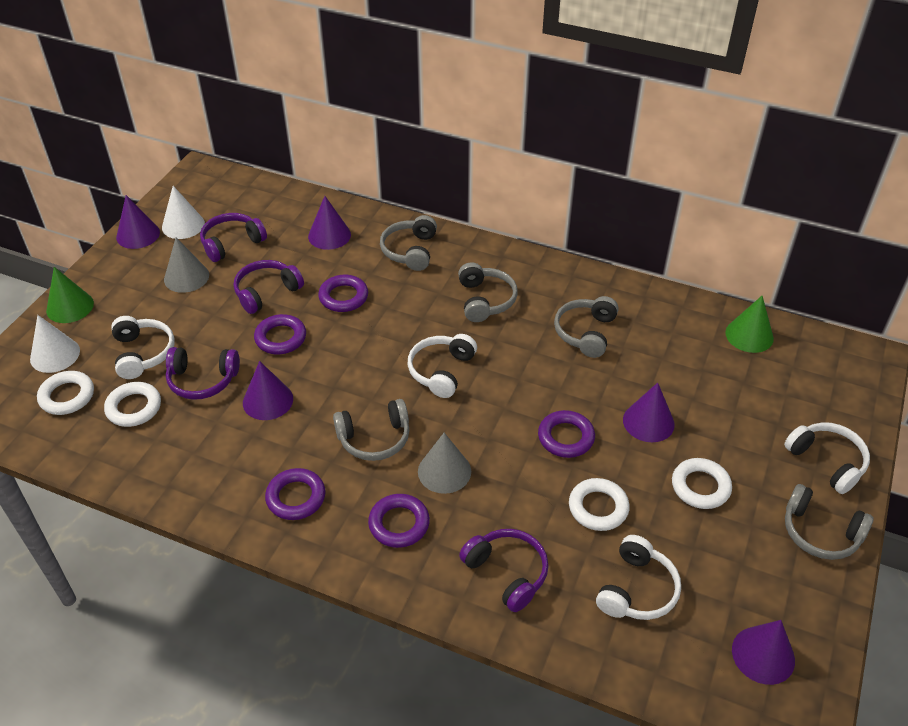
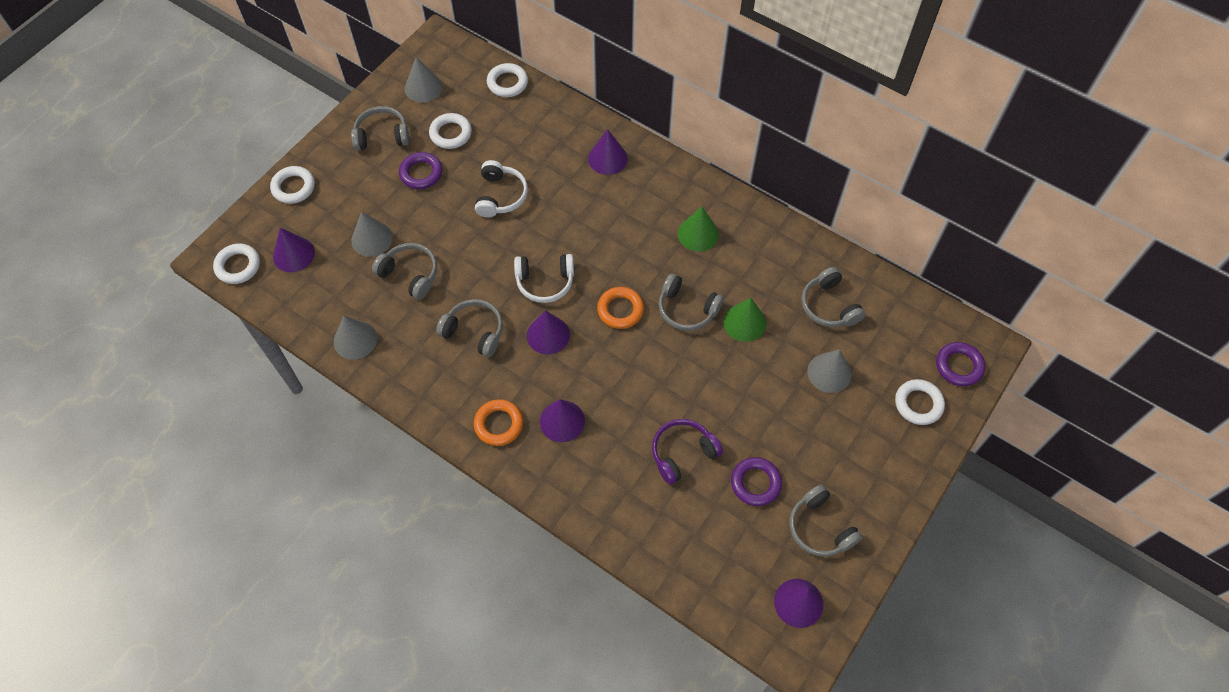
grey cone: [164,238,209,293] [418,433,471,494] = 2 -> [334,316,377,360] [351,212,393,257] [405,57,443,103] [807,349,852,393] = 4
grey headphones: [333,399,409,461] [380,215,437,271] [458,262,518,322] [554,296,619,358] [785,484,873,560] = 5 -> [351,106,410,151] [372,243,437,300] [436,299,503,357] [659,273,724,331] [790,484,863,557] [801,267,865,327] = 6
orange ring: none = 0 -> [474,399,523,446] [597,287,644,329] = 2
purple headphones: [166,347,240,400] [200,213,267,262] [234,260,304,314] [459,529,549,612] = 4 -> [652,419,723,485] = 1
purple ring: [254,314,306,354] [265,468,326,520] [318,275,368,312] [368,494,430,548] [538,410,595,458] = 5 -> [399,152,443,189] [731,457,782,506] [936,342,985,386] = 3
white cone: [30,315,80,373] [162,186,205,239] = 2 -> none = 0
white headphones: [111,316,175,379] [408,334,477,398] [596,535,681,620] [784,422,870,494] = 4 -> [475,160,528,217] [514,254,574,303] = 2
white ring: [37,371,94,415] [104,382,161,427] [569,478,630,531] [672,458,732,509] = 4 -> [213,244,260,284] [270,166,315,204] [429,113,472,149] [487,63,528,97] [895,379,945,425] = 5

